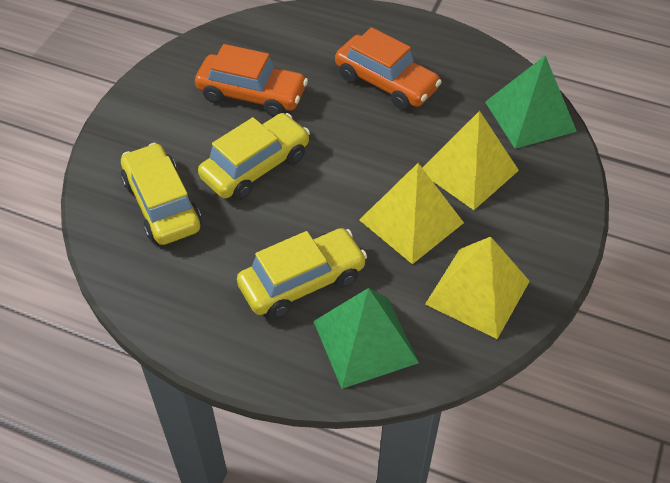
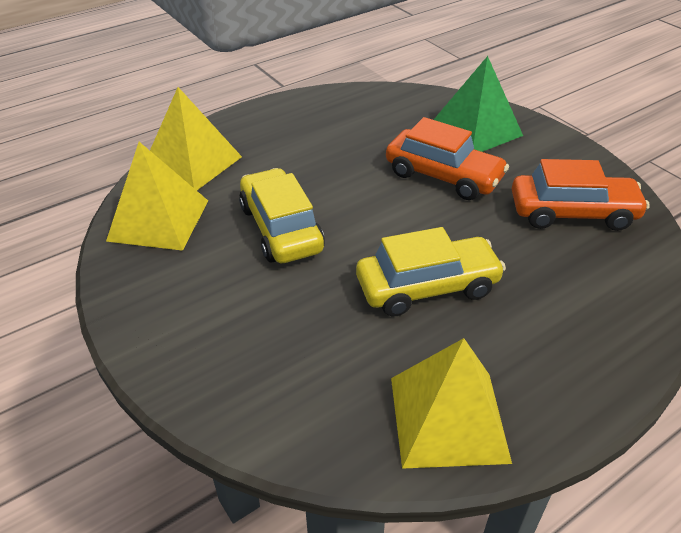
green pyramid: [313,288,419,389] [485,56,577,149] = 2 -> [434,56,523,152] = 1
yellow car: [121,143,202,245] [198,113,310,200] [237,228,367,319] = 3 -> [239,168,325,263] [356,227,506,317] = 2

